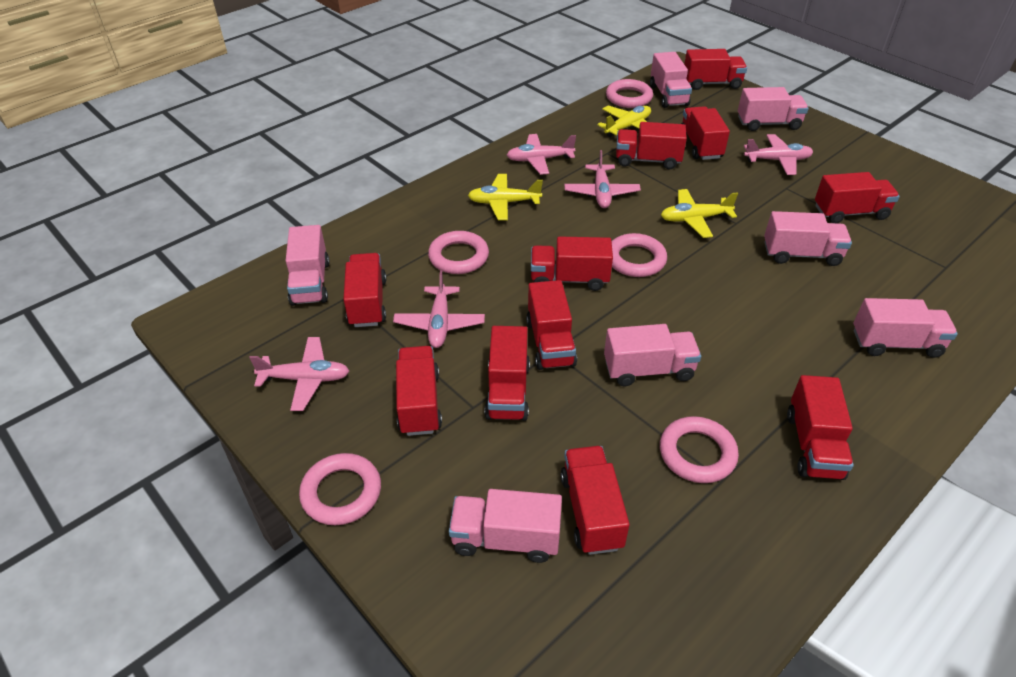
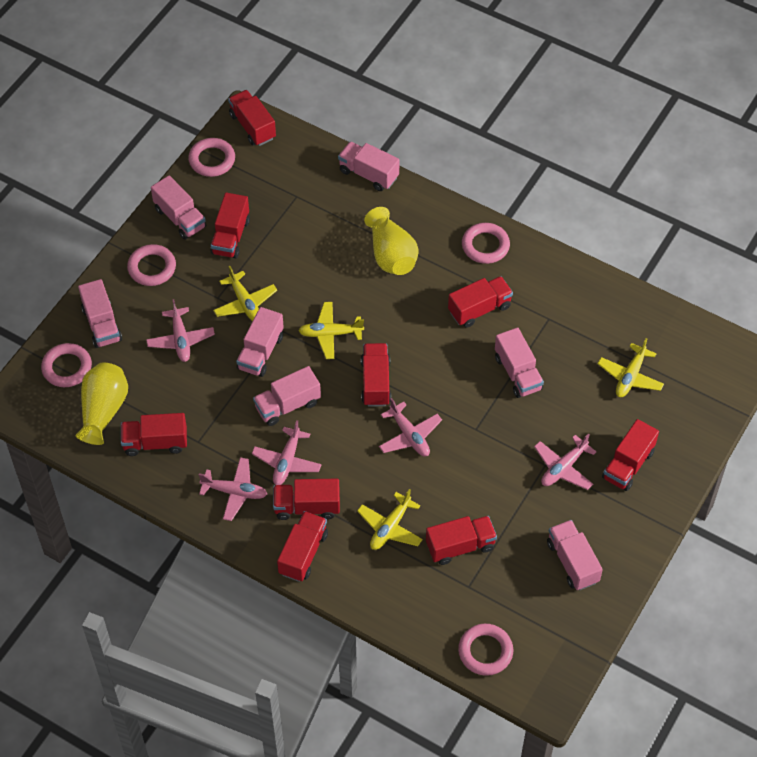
red truck: [343,253,386,327] [396,346,442,436] [485,326,530,421] [526,280,577,370] [531,236,613,291] [561,446,630,555] [616,122,687,169] [681,106,730,160] [684,49,747,90] [787,375,854,480] [815,172,900,223] = 11 -> [121,413,187,456] [210,192,250,258] [228,90,276,146] [273,479,340,520] [277,511,328,582] [361,343,391,407] [426,516,497,565] [448,276,513,328] [602,419,659,491] = 9
yellow plane: [468,174,543,220] [598,106,651,137] [661,189,738,238] = 3 -> [213,266,277,321] [298,302,364,359] [357,489,423,550] [598,338,664,397] = 4
yellow vase: none = 0 -> [76,362,128,445] [364,207,419,275] = 2

